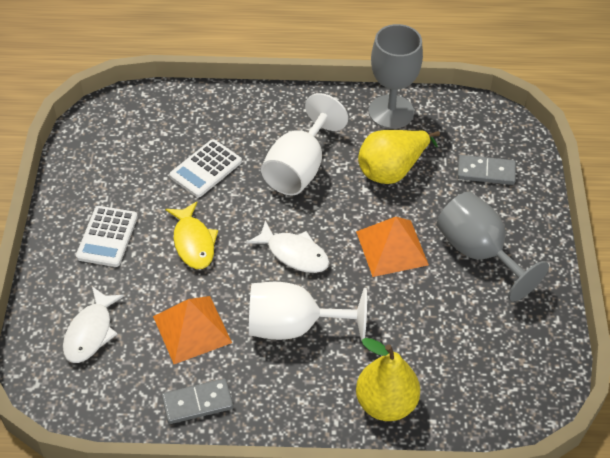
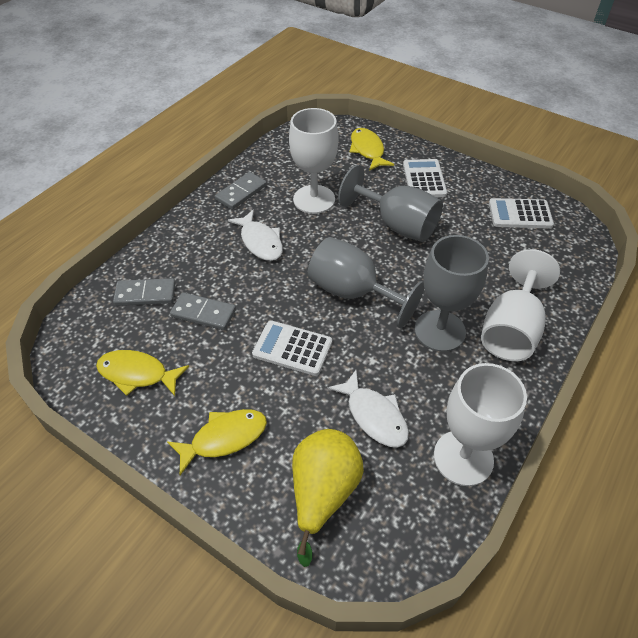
grey domino: [162,379,233,424] [458,155,516,185] = 2 -> [113,278,176,306] [170,292,236,330] [215,172,267,210] = 3
grey goblet: [369,24,423,129] [437,192,549,301] = 2 -> [308,237,424,328] [338,165,443,242] [415,235,489,352] = 3
orange pyramid: [153,296,232,364] [356,217,429,277] = 2 -> none = 0
white calculator: [76,206,138,267] [169,139,242,197] = 2 -> [252,320,332,376] [403,159,447,197] [489,198,554,228] = 3
white goblet: [249,282,367,342] [261,93,348,195] = 2 -> [289,108,338,214] [434,363,527,486] [481,249,560,361] = 3
yellow fish: [165,201,218,269] = 1 -> [96,350,189,396] [167,409,267,475] [350,128,394,171] = 3
yellow pear: [356,338,420,421] [358,130,440,184] = 2 -> [292,429,364,567] = 1

